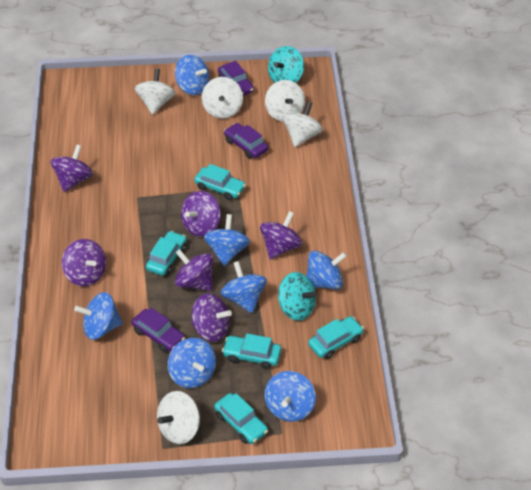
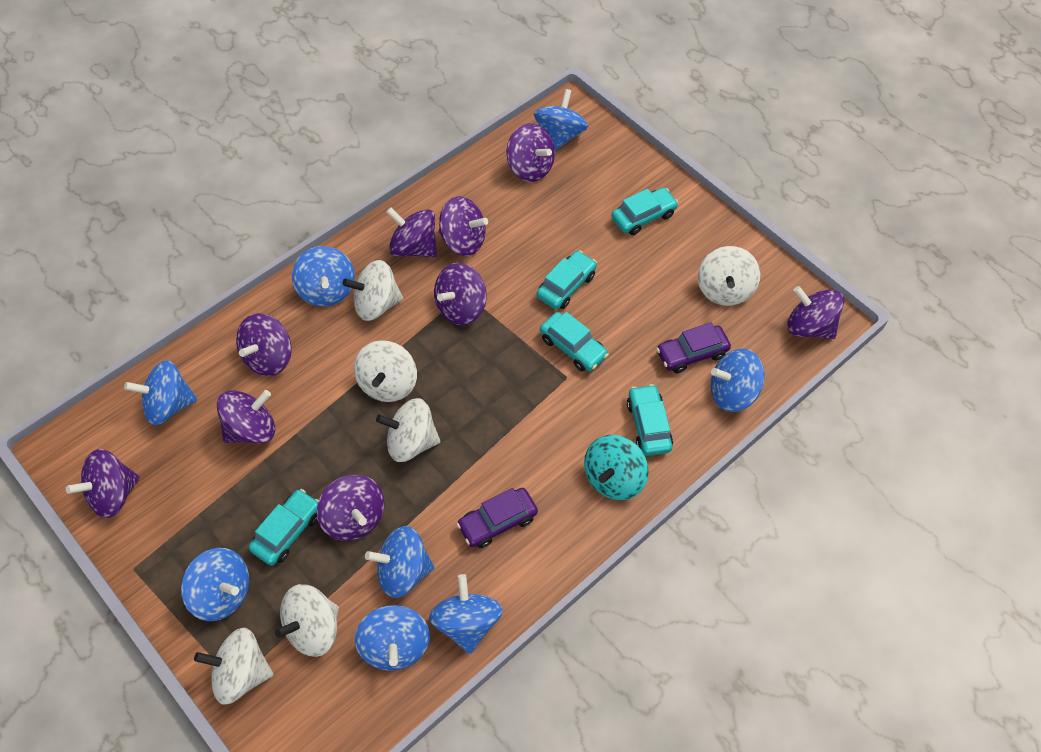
blue spinning top: [74,292,123,340] [168,338,216,388] [175,55,209,95] [204,214,250,266] [221,261,267,313] [264,371,316,422] [307,251,347,290] = 7 -> [124,360,197,425] [181,548,249,621] [292,246,355,307] [355,605,430,671] [365,526,434,598] [429,574,503,654] [534,89,588,151] [711,349,765,412] = 8
purple car: [132,308,185,353] [218,61,254,96] [224,123,268,159] = 3 -> [457,488,538,548] [656,323,731,373] = 2
purple spinning top: [51,145,93,192] [62,239,106,286] [175,249,213,291] [181,191,221,237] [191,293,232,342] [260,211,302,259] = 6 -> [66,449,140,518] [217,390,275,444] [236,313,292,376] [317,475,385,541] [386,207,437,257] [434,263,487,325] [439,196,488,256] [507,123,555,182] [788,286,844,339] = 9
turquoise spinning top: [268,46,304,83] [278,272,317,321] = 2 -> [584,435,648,500] = 1
white spinning top: [135,68,176,115] [157,391,200,444] [202,77,243,119] [265,80,305,122] [283,101,323,147] = 5 -> [194,628,273,705] [275,584,339,657] [342,260,403,321] [354,340,417,402] [376,398,440,462] [698,246,760,306] = 6

